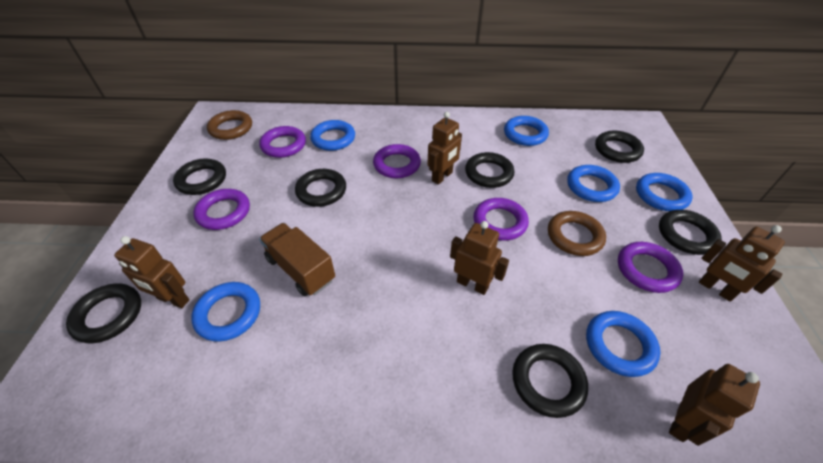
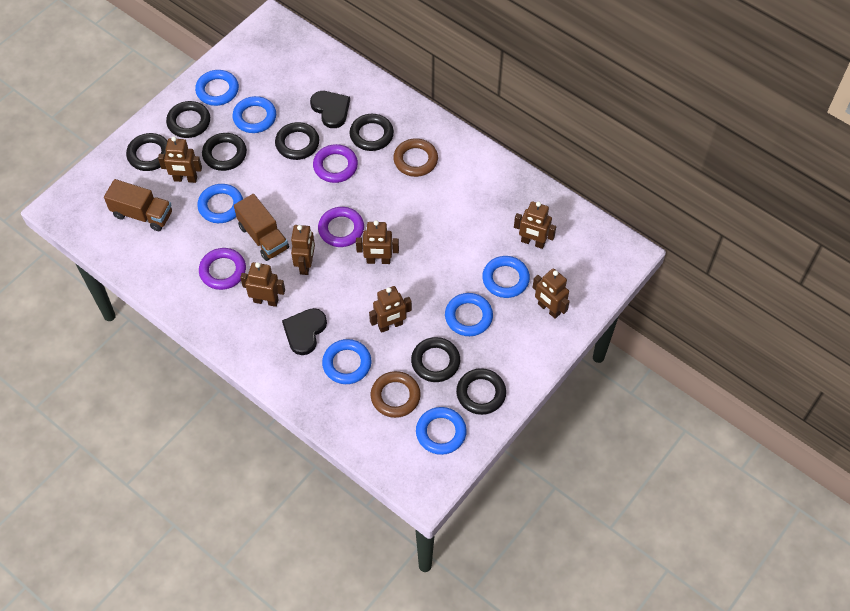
black heart: none = 0 -> [282,308,327,355] [310,91,350,128] = 2
blue ring: [191,282,260,342] [310,120,355,151] [504,116,549,146] [567,165,620,202] [586,311,660,377] [636,173,693,211] = 6 -> [195,70,239,106] [197,184,243,223] [232,96,276,133] [322,339,372,384] [416,407,467,455] [445,293,493,336] [482,256,530,298] = 7
brown robot: [114,236,190,308] [427,112,462,185] [450,221,509,295] [669,364,760,446] [699,225,785,302] = 5 -> [158,136,202,183] [240,262,285,307] [291,225,315,275] [356,220,399,264] [369,286,412,333] [514,201,556,249] [532,268,570,319] = 7
brown truck: [259,223,335,296] = 1 -> [104,179,172,231] [234,194,289,261] = 2
purple ring: [193,189,250,230] [259,126,306,158] [373,144,421,178] [473,198,529,241] [618,242,683,293] = 5 -> [199,248,246,290] [313,144,358,183] [318,207,364,247] = 3

